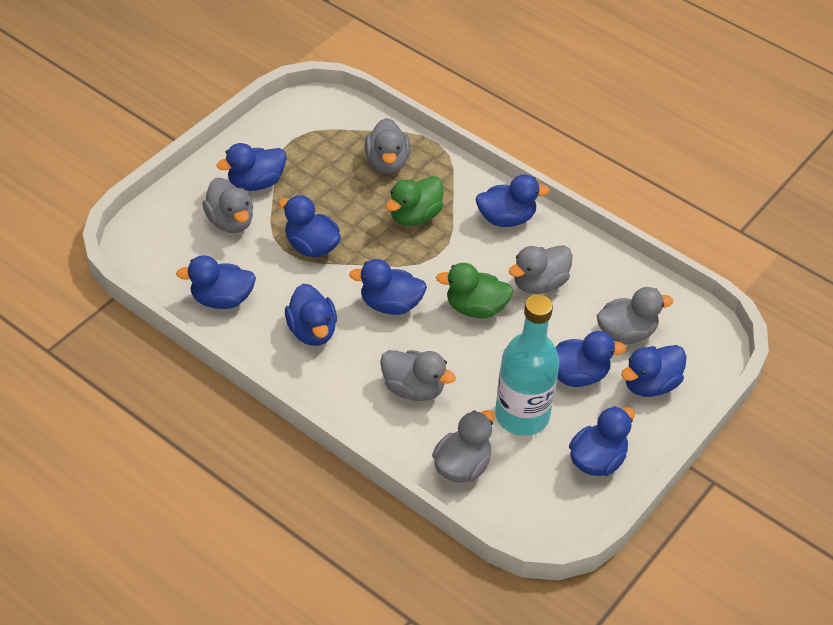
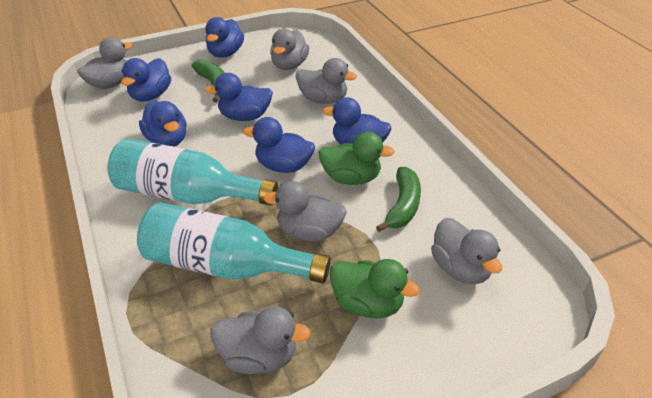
blue duck: [176,255,256,309] [217,143,287,191] [278,195,341,257] [285,284,337,346] [349,259,427,315] [476,174,550,227] [555,331,626,387] [569,406,635,476] [621,345,686,397] = 9 -> [121,58,171,102] [139,101,187,147] [205,17,244,58] [205,73,273,121] [243,117,315,173] [323,97,392,144] = 6
green banana: none = 0 -> [192,59,225,102] [376,167,421,232] = 2
turquoise bottle: [495,294,559,436] = 1 -> [108,138,278,206] [137,202,331,283] = 2

